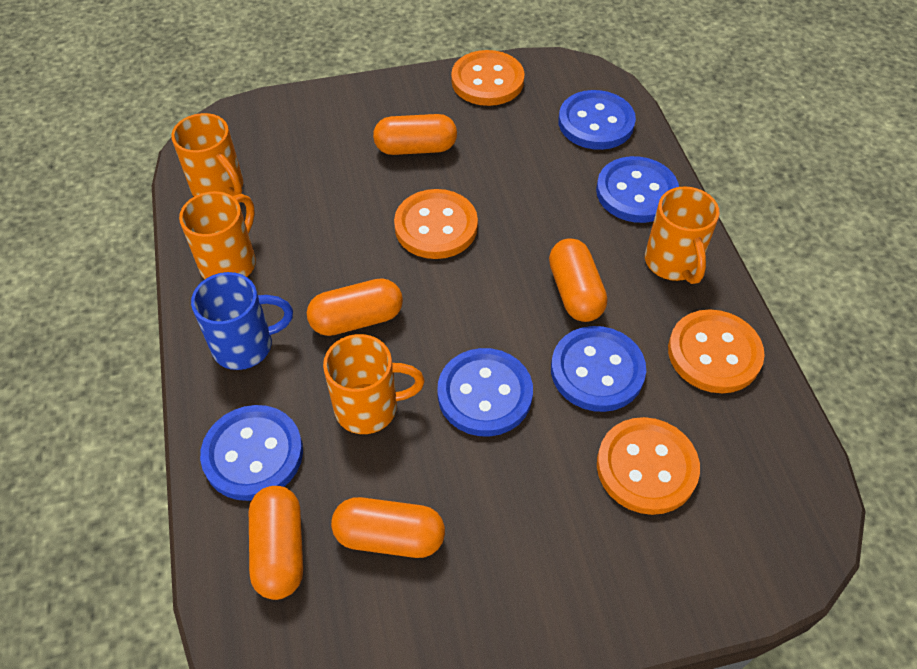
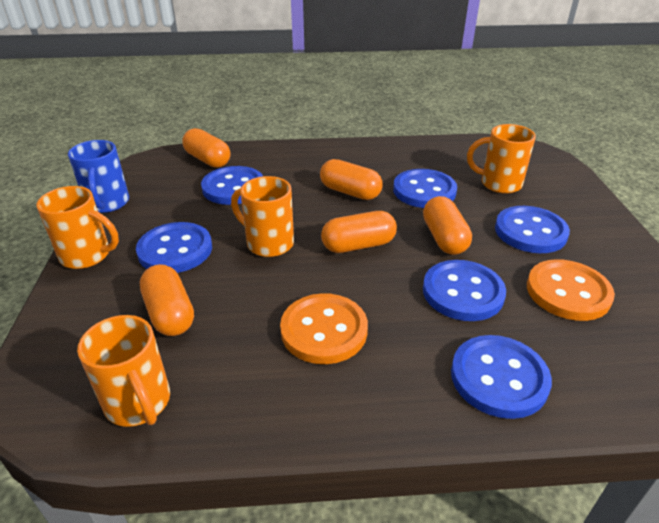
blue button: [200,405,303,501] [437,348,533,436] [551,326,646,412] [558,90,636,150] [596,156,679,223] = 5 -> [136,222,212,273] [201,166,263,205] [393,169,457,208] [423,260,506,321] [451,335,552,419] [495,206,570,253] = 6
orange button: [394,189,478,259] [451,50,525,106] [597,417,700,515] [668,309,765,393] = 4 -> [280,293,368,364] [527,259,615,321] = 2

